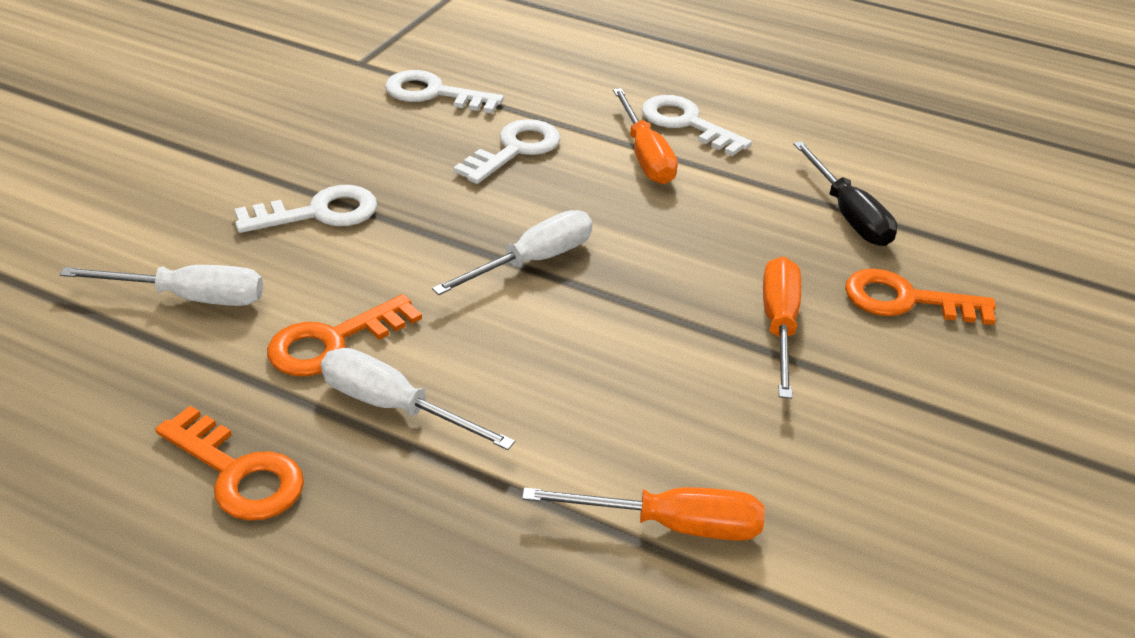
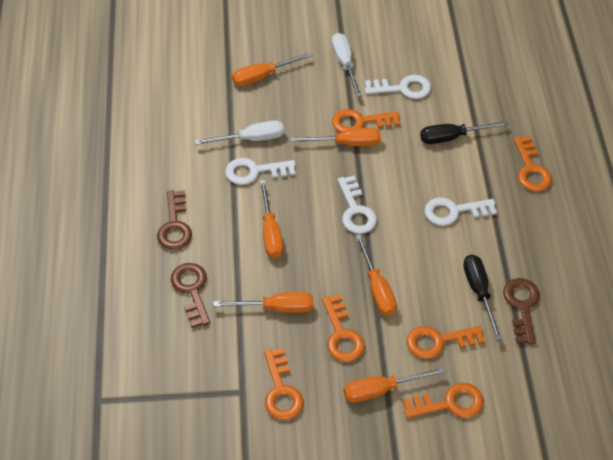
black screwdriver: [793,141,897,246] = 1 -> [420,121,508,144] [463,254,502,340] = 2
brown key: none = 0 -> [157,190,192,250] [171,263,210,328] [503,278,540,345] = 3
orange key: [155,406,304,521] [267,294,422,376] [845,268,996,325] = 3 -> [264,348,304,420] [322,294,365,362] [332,109,400,133] [403,383,484,418] [407,325,485,359] [514,136,552,191] = 6
orange screwdriver: [522,487,765,541] [613,88,678,184] [763,257,801,399] = 3 -> [213,292,313,313] [232,52,313,86] [260,180,283,258] [291,128,381,146] [344,367,445,403] [355,234,397,316] = 6
white screwdriver: [59,265,263,306] [321,348,515,450] [432,210,592,295] = 3 -> [195,120,284,145] [332,33,362,97] = 2

